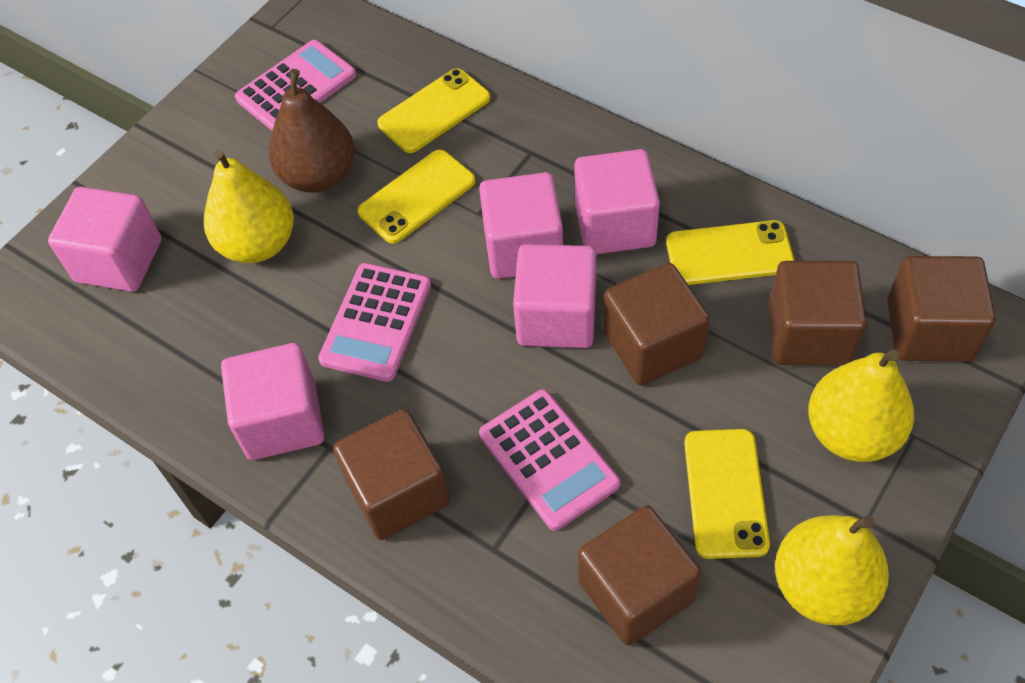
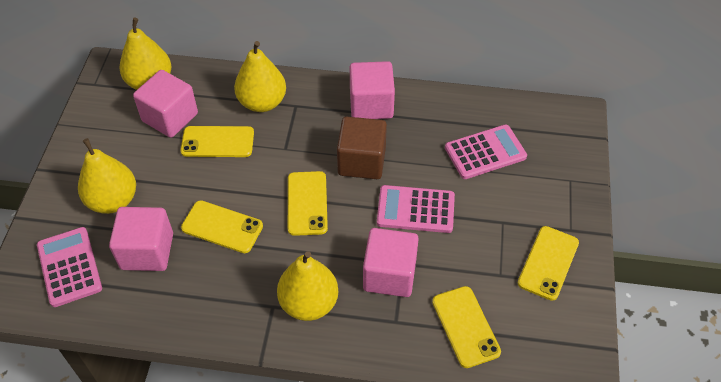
brown cube: [333,409,450,540] [578,505,701,645] [603,263,710,385] [768,261,867,365] [887,256,996,362] = 5 -> [337,117,387,179] = 1
brown pear: [268,69,355,193] = 1 -> none = 0
pink cube: [48,187,162,292] [221,343,324,460] [479,172,563,279] [513,244,596,348] [575,149,660,254] = 5 -> [109,207,173,271] [133,70,198,138] [350,61,395,119] [363,228,419,297] = 4
yellow pear: [204,150,294,263] [775,515,889,626] [808,350,914,462] = 3 -> [78,138,136,214] [120,18,171,90] [234,41,286,112] [277,251,338,321] = 4
yellow phone: [357,149,476,244] [377,68,490,153] [666,220,795,285] [684,429,770,559] = 4 -> [180,126,254,157] [181,200,263,253] [288,171,328,236] [432,286,501,368] [518,226,579,301] = 5

